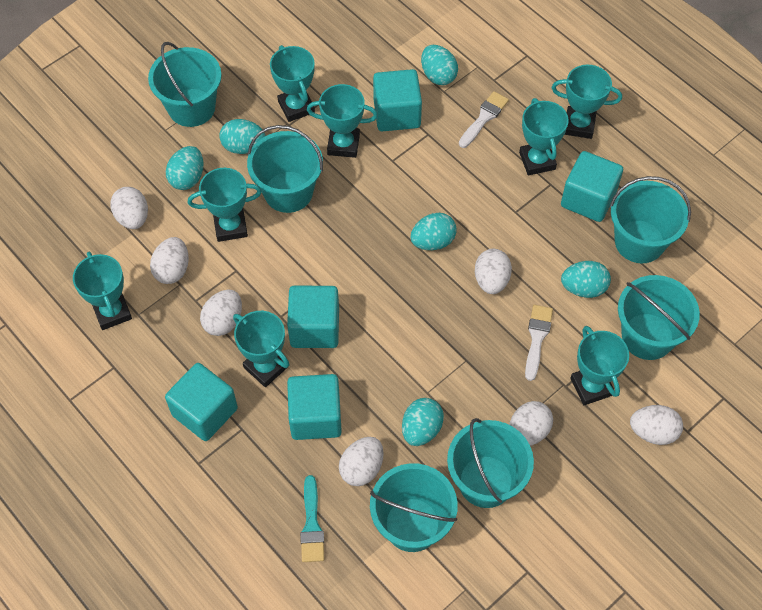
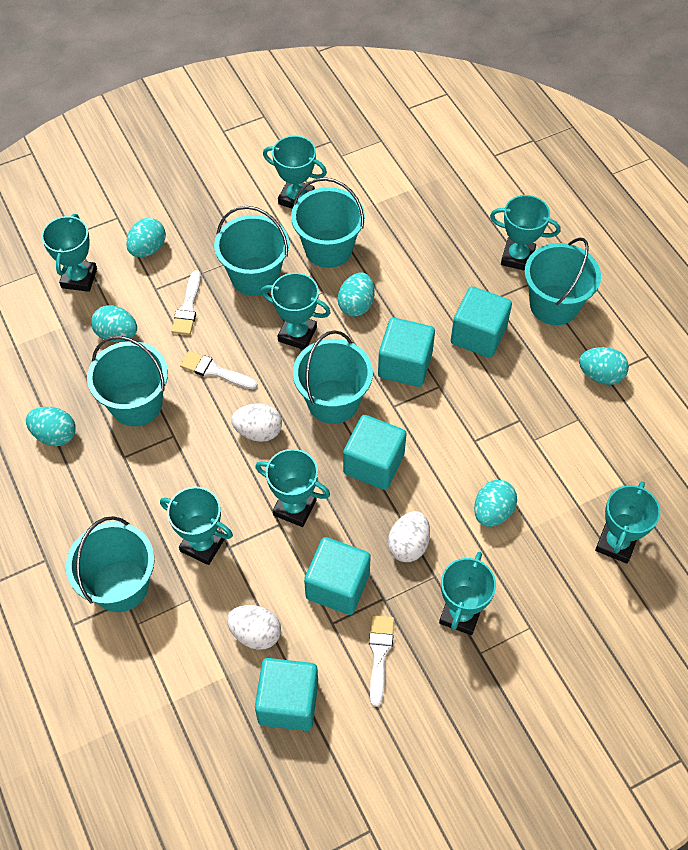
turquoise brush: [300,475,324,562] = 1 -> none = 0
white brush: [459,91,509,148] [525,305,553,381] = 2 -> [171,270,201,335] [180,351,258,389] [369,615,394,707] = 3
white egg: [110,187,148,229] [150,237,189,284] [200,289,242,336] [339,437,384,486] [475,249,512,294] [509,401,553,446] [630,405,683,445] = 7 -> [227,605,281,650] [231,403,282,442] [388,511,430,562] = 3

